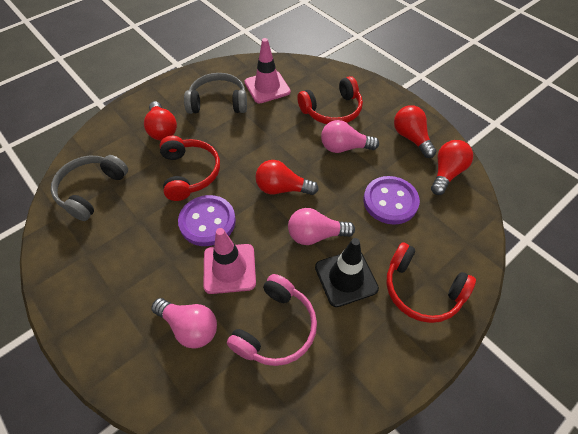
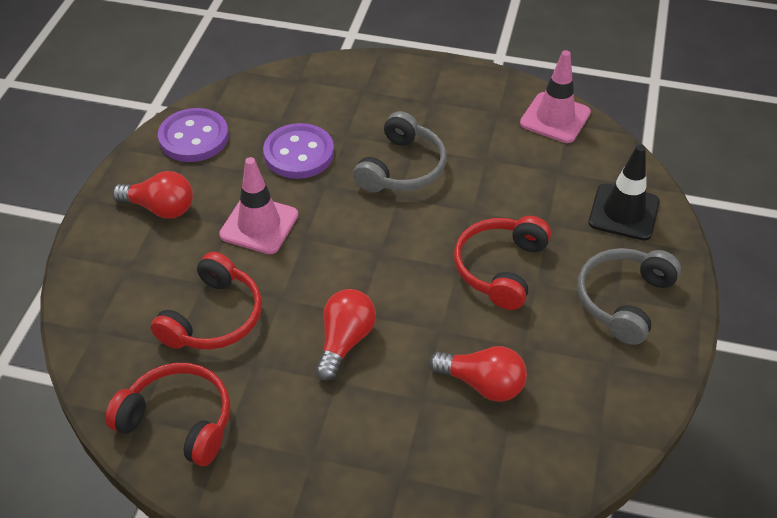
pink headphones: [227,274,317,366] = 1 -> none = 0
pink light bulb: [151,298,217,349] [288,208,355,245] [321,120,379,153] = 3 -> none = 0
red light bulb: [144,101,177,140] [255,160,319,195] [394,105,437,158] [431,140,473,195] = 4 -> [112,171,193,219] [315,289,376,381] [429,346,527,402] = 3

